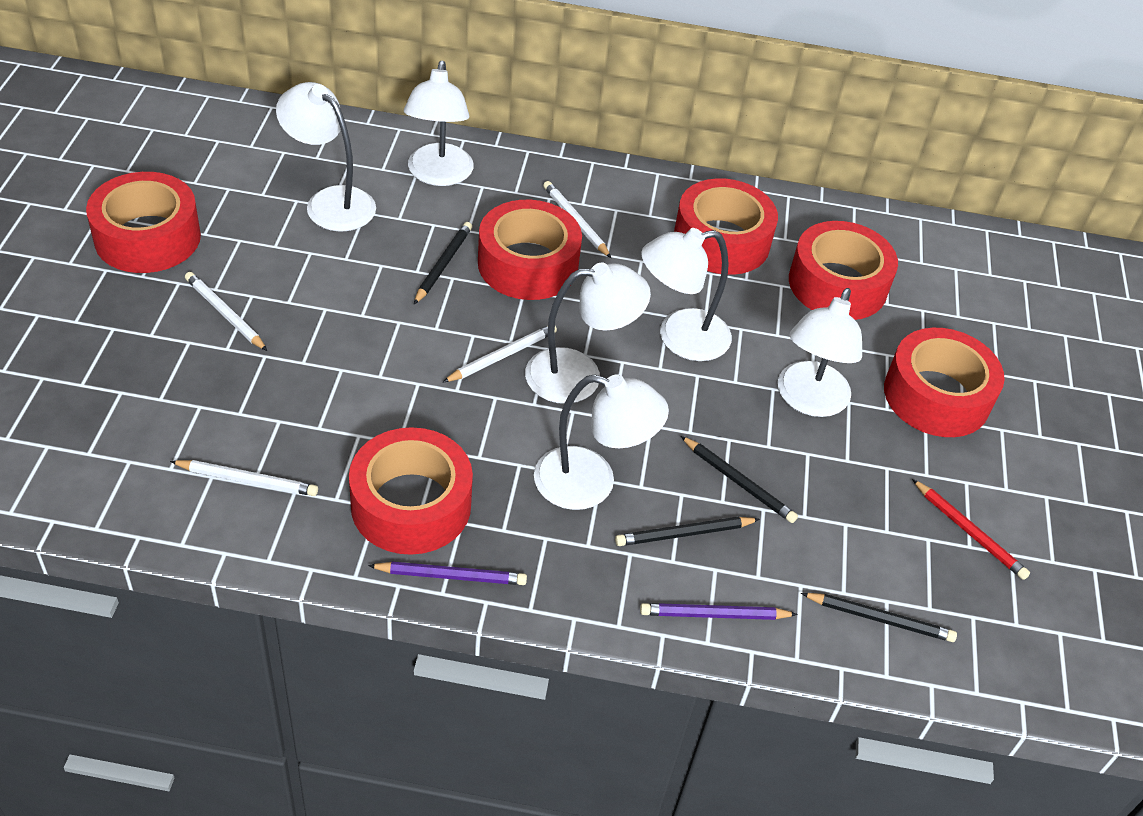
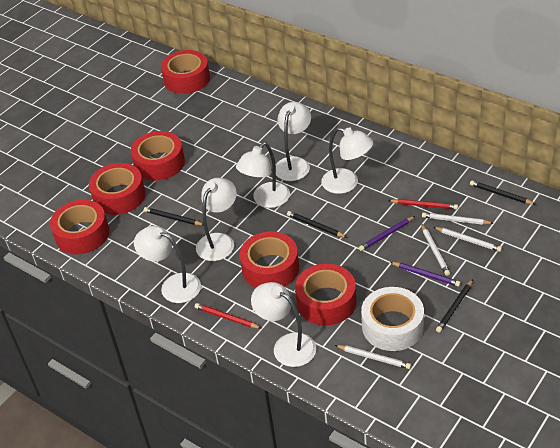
red pencil: [912,479,1030,580] = 1 -> [195,303,262,329] [388,199,458,210] = 2
white tape: none = 0 -> [361,287,424,351] = 1

